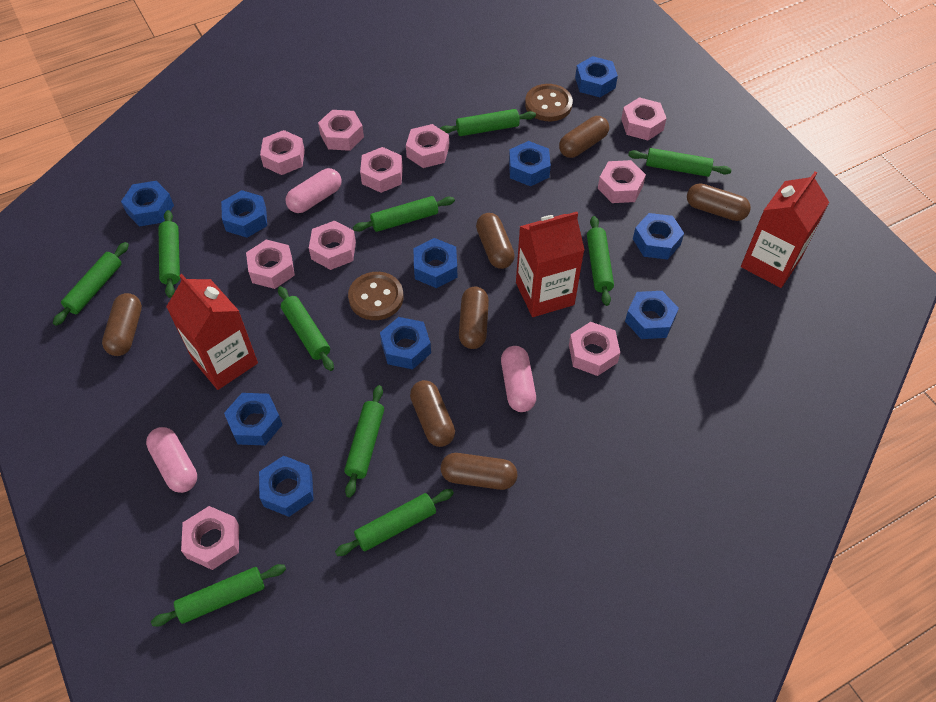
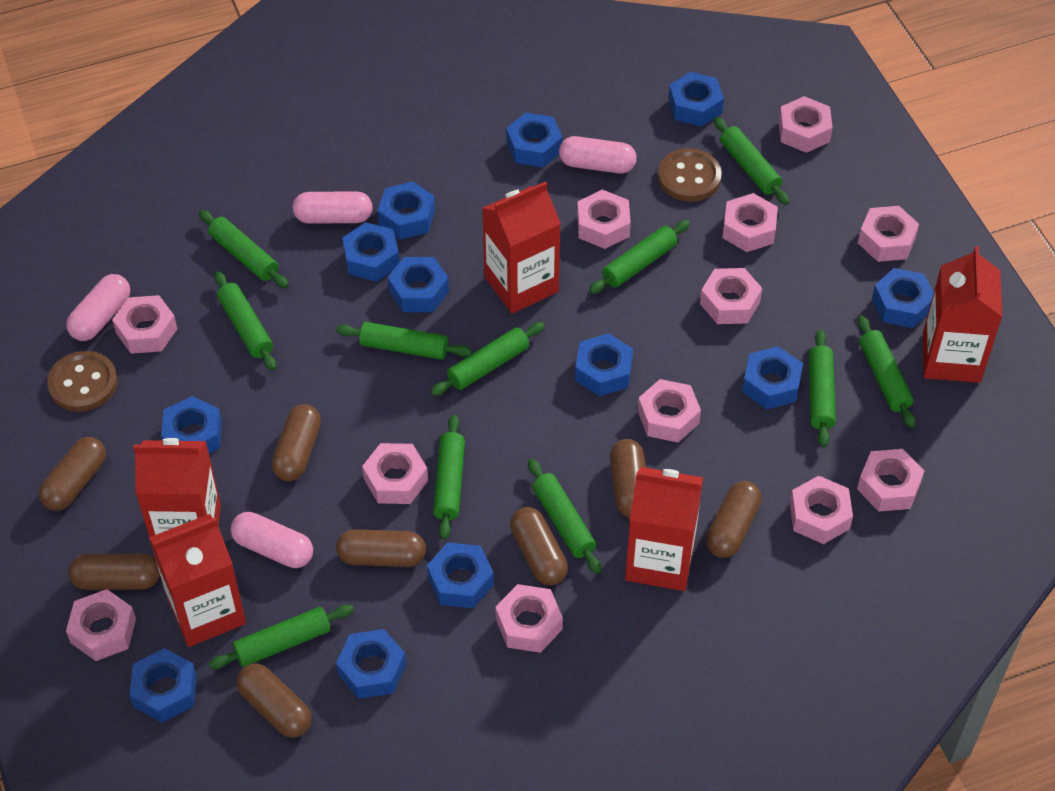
blue nut: [121,181,174,226] [221,190,267,238] [224,393,282,446] [259,456,313,517] [380,317,431,369] [413,238,457,288] [509,141,551,186] [575,56,618,97] [625,291,679,339] [633,213,684,260] = 10 -> [129,648,197,723] [161,396,222,453] [336,629,406,699] [342,222,399,282] [378,182,435,240] [388,257,449,312] [427,542,494,608] [506,113,563,167] [575,333,633,397] [668,72,724,127] [742,346,803,409] [872,268,934,328] = 12
brown capsule: [102,293,142,356] [410,380,455,447] [441,453,517,490] [459,287,489,349] [476,213,515,269] [559,116,609,158] [687,183,751,221] = 7 -> [39,437,106,511] [68,554,160,590] [236,663,312,738] [271,404,321,481] [336,529,426,567] [510,507,568,586] [610,439,646,518] [706,481,762,558] = 8
green rolling pin: [53,242,129,326] [151,564,286,626] [159,210,180,298] [278,286,334,371] [335,489,454,556] [344,385,384,497] [353,196,455,232] [440,109,536,136] [587,216,614,306] [628,148,732,177] = 10 -> [199,210,289,288] [208,605,354,669] [214,271,276,371] [336,322,472,360] [431,322,545,396] [433,415,465,540] [528,459,601,574] [589,220,690,294] [714,117,789,205] [809,330,836,447] [858,315,916,428] = 11
pink capsule: [146,427,197,493] [285,168,342,213] [501,346,536,412] = 3 -> [66,274,130,341] [231,512,313,568] [293,191,373,224] [559,136,637,173] = 4
pink nut: [181,506,239,570] [246,240,295,289] [260,130,305,175] [309,221,356,270] [318,110,364,151] [360,147,403,193] [406,124,449,168] [569,322,620,376] [598,160,646,203] [621,97,667,140] = 10 -> [66,589,136,661] [112,295,177,354] [362,443,428,504] [495,584,563,653] [577,190,631,249] [638,379,701,443] [700,268,762,324] [723,193,778,252] [779,96,833,153] [790,476,853,544] [857,449,924,512] [858,206,919,262] = 12
red carton: [166,274,258,390] [516,212,585,317] [741,172,829,288] = 3 -> [133,438,221,537] [149,514,246,647] [482,181,561,313] [625,467,703,591] [923,246,1003,383] = 5

